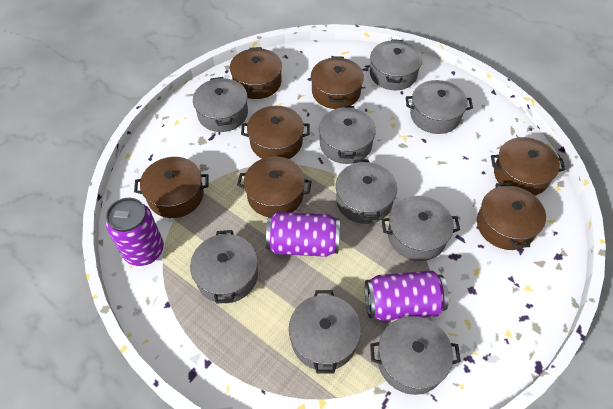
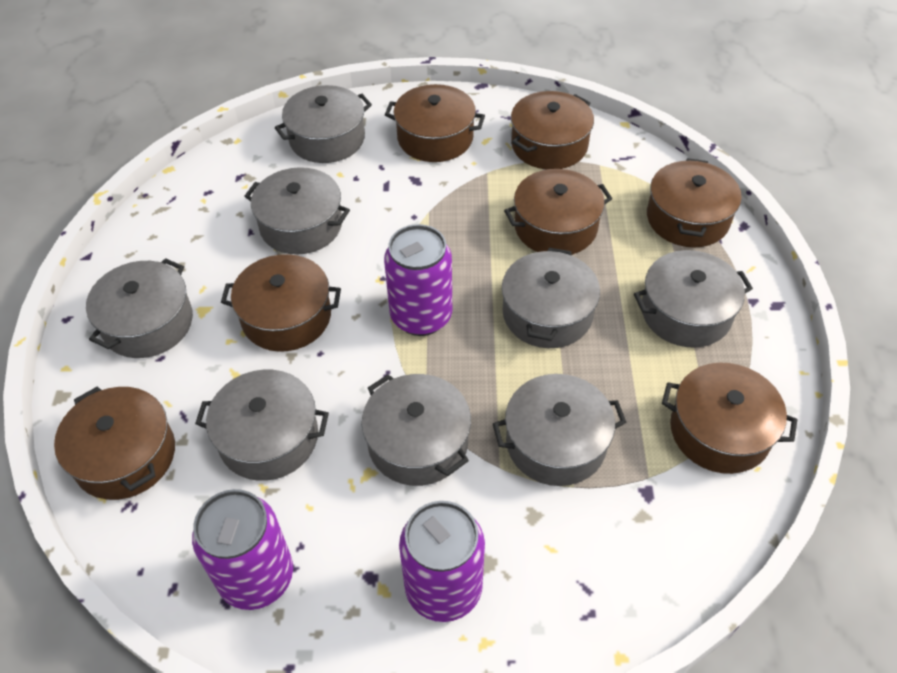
grey pot: [190,230,258,304] [193,77,248,132] [289,290,361,374] [319,106,376,164] [336,159,397,224] [370,39,422,90] [370,316,461,395] [381,196,460,261] [406,80,473,134] = 9 -> [86,258,193,358] [195,370,329,481] [244,167,350,255] [275,85,372,163] [362,374,471,486] [493,374,627,486] [502,247,600,348] [634,250,753,348] = 8

